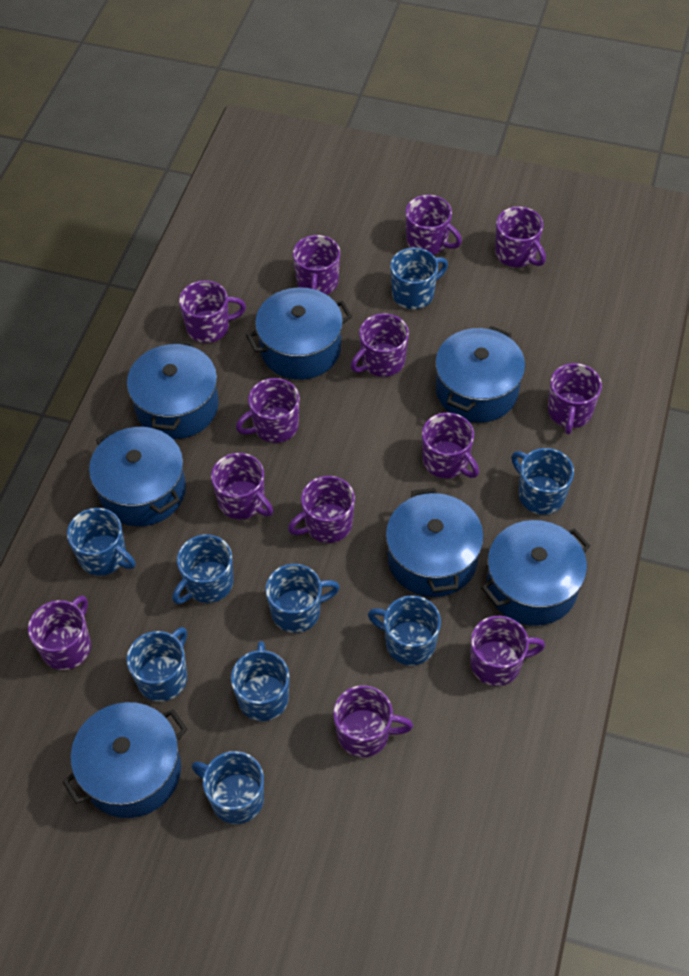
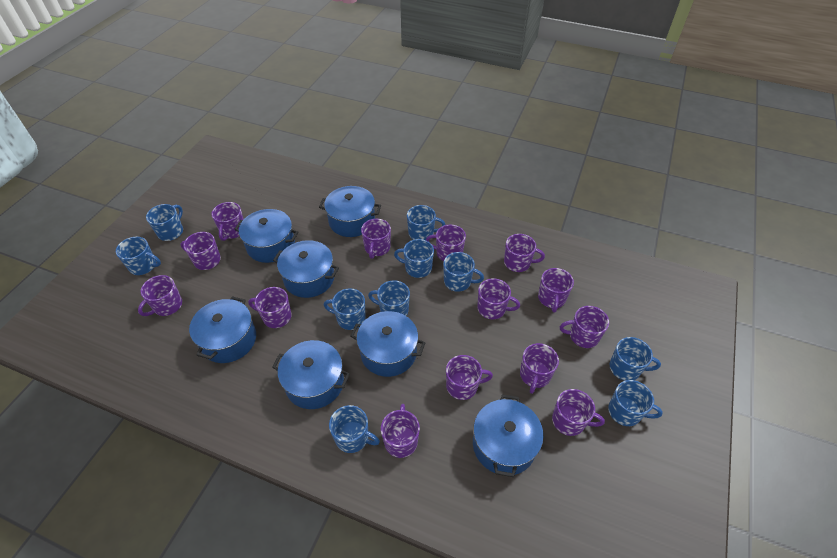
blue mug: [67,508,136,576] [127,627,187,702] [172,534,233,604] [192,751,264,824] [231,641,289,721] [265,564,340,633] [368,595,441,666] [390,248,448,309] [511,448,574,515] = 9 -> [116,237,161,275] [146,204,183,241] [324,288,366,330] [329,405,380,453] [368,280,410,316] [394,239,434,278] [407,205,445,240] [443,252,484,292] [608,380,663,426] [609,337,661,381] = 10
purple mug: [28,595,91,670] [179,280,246,343] [211,453,273,519] [236,378,300,443] [288,476,355,543] [293,235,340,295] [333,685,413,757] [351,313,409,377] [406,195,462,255] [422,413,479,478] [470,616,545,686] [495,206,546,267] [548,363,602,434] = 13 -> [138,275,182,316] [181,232,221,270] [211,202,244,241] [248,287,292,328] [361,219,391,259] [381,404,420,458] [426,225,466,261] [446,355,493,400] [477,278,520,319] [504,234,545,272] [520,343,559,394] [538,268,574,312] [552,389,605,436] [560,306,609,348] = 14

